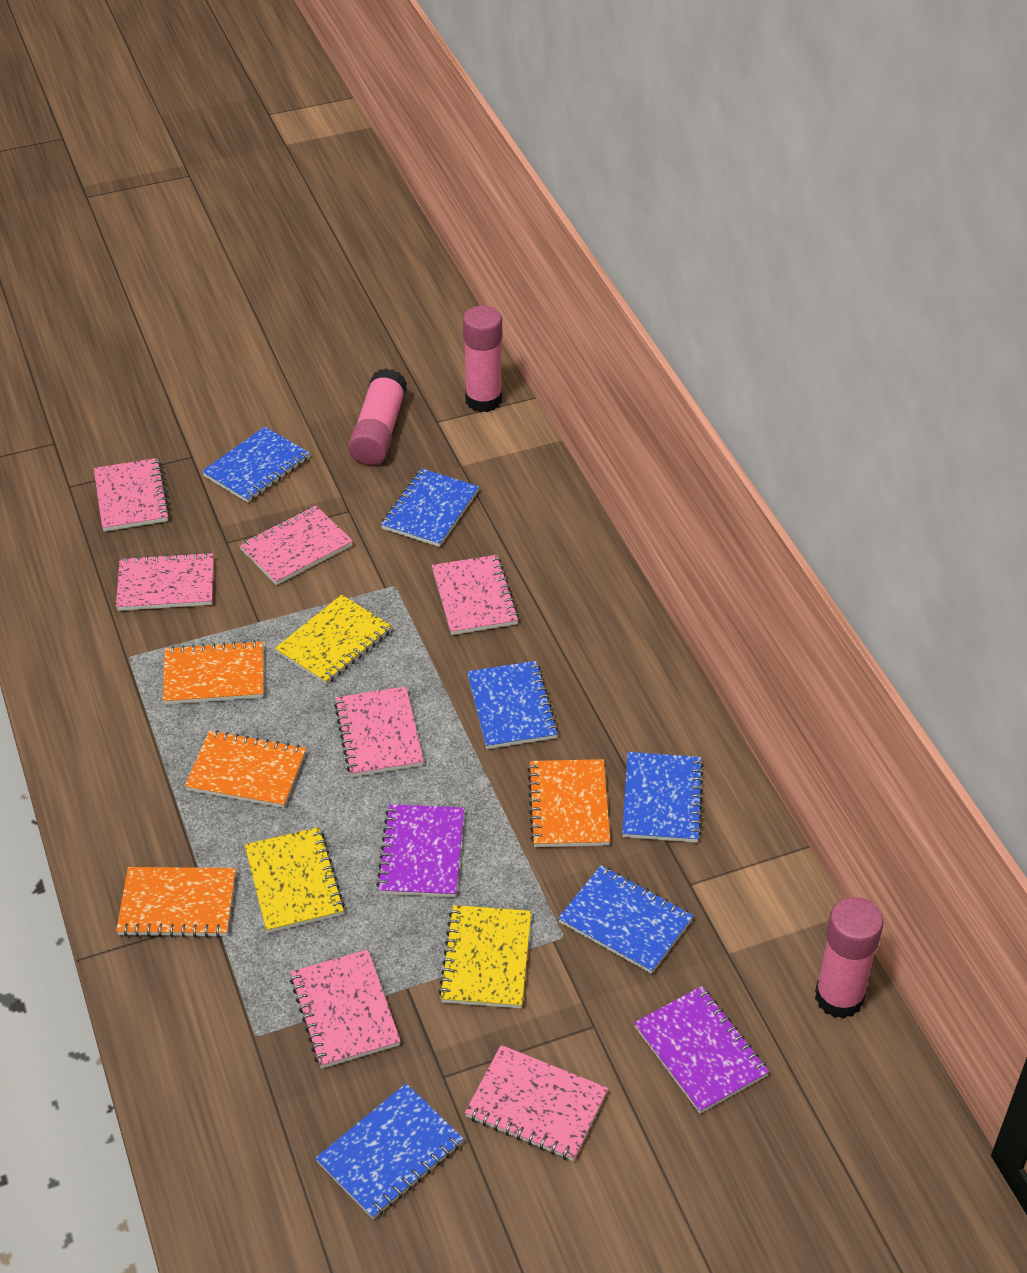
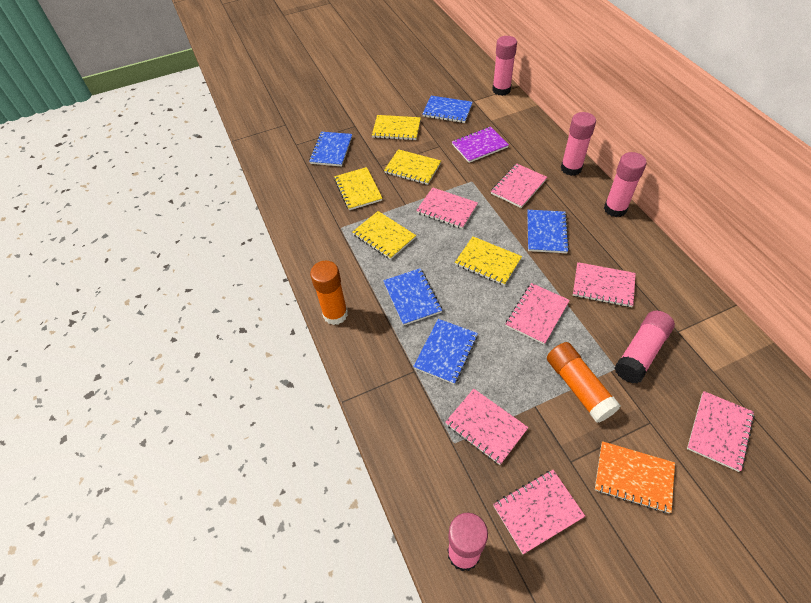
blue notebook: [202,427,310,503] [315,1083,464,1219] [381,469,479,547] [467,661,558,749] [558,865,693,974] [622,752,704,843] = 6 -> [309,132,352,166] [383,268,442,326] [413,319,478,385] [422,96,473,123] [527,210,569,253] = 5
orange glue stick: none = 0 -> [310,261,348,325] [547,342,621,423] = 2
orange notebook: [116,867,236,938] [163,640,263,705] [185,730,306,808] [527,759,610,847] = 4 -> [595,441,675,513] = 1
pink glue stick: [348,368,407,465] [463,306,502,412] [815,897,884,1019] = 3 -> [447,512,488,571] [492,36,517,96] [561,112,596,176] [604,152,647,217] [614,311,675,384] = 5
purple notebook: [376,804,464,897] [634,986,769,1113] = 2 -> [452,127,509,163] = 1
yellow notebook: [245,827,345,933] [275,595,392,685] [438,905,531,1008] = 3 -> [334,167,383,210] [353,211,416,260] [372,115,421,140] [384,149,441,185] [455,237,522,286] = 5

